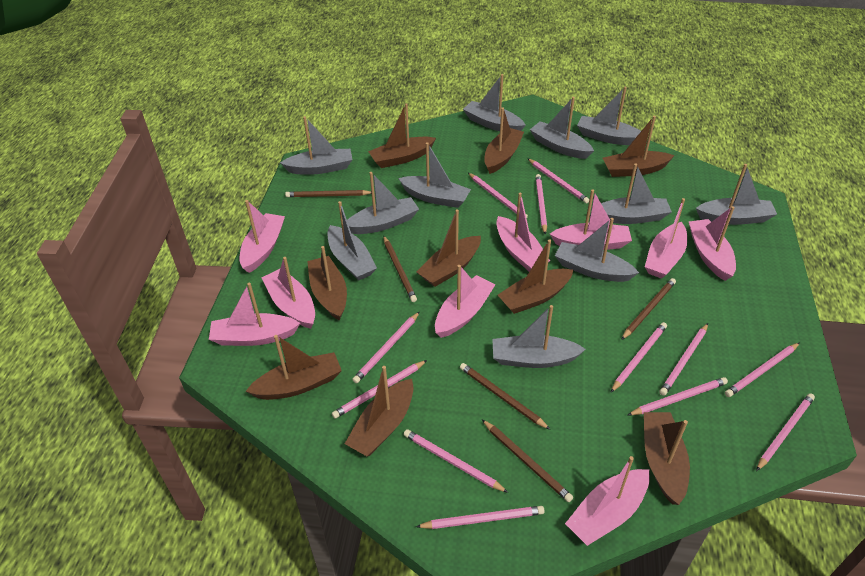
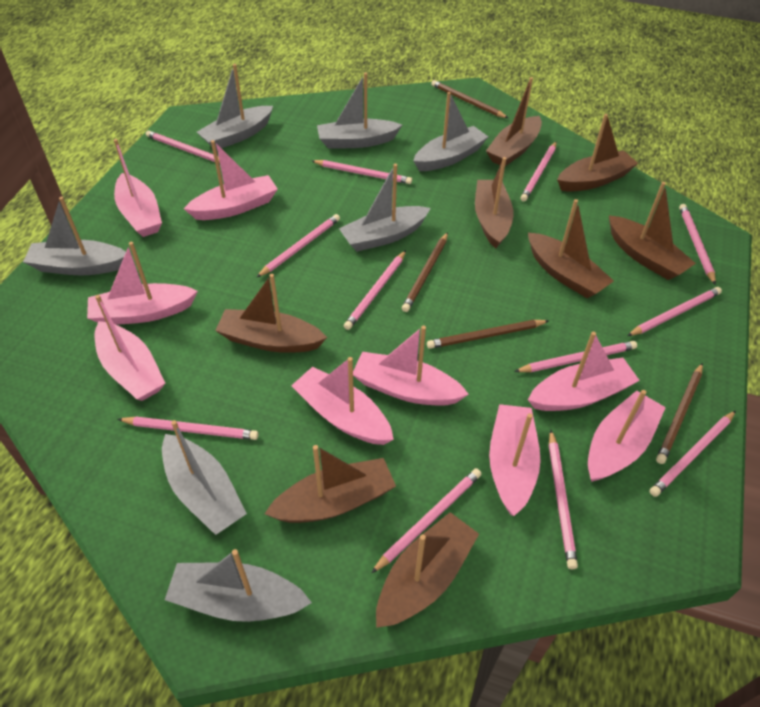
brown boat: [246,335,342,400] [307,246,347,321] [345,366,414,456] [368,103,436,168] [416,209,481,287] [484,107,524,174] [498,239,573,314] [603,116,675,177] [644,412,690,505] = 9 -> [215,274,327,353] [265,445,396,523] [376,512,479,628] [475,157,514,248] [486,77,542,166] [528,199,614,298] [557,114,638,192] [609,182,696,280] = 8
brown pencil: [285,190,372,197] [383,236,417,302] [460,363,551,430] [482,419,573,502] [621,278,676,340] = 5 -> [402,232,448,312] [427,320,549,349] [431,80,508,118] [656,363,703,464] = 4
grey boat: [280,116,352,175] [327,201,377,281] [347,172,419,234] [398,142,471,208] [463,74,526,131] [492,305,586,368] [530,97,594,159] [555,218,639,282] [577,86,641,145] [601,163,672,224] [696,164,777,225] = 11 -> [23,197,126,275] [162,420,247,535] [165,549,312,622] [197,64,273,150] [317,73,402,149] [339,164,430,252] [413,92,488,171] = 7

